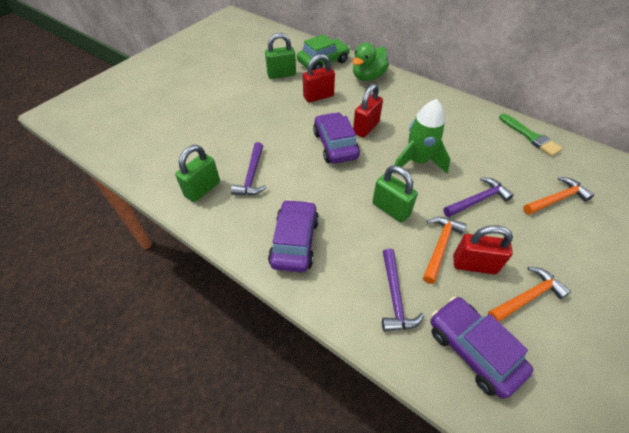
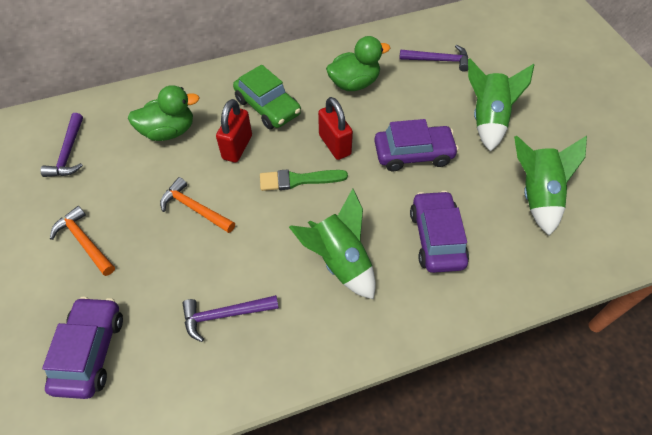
green duck: [352,43,389,81] = 1 -> [128,85,200,141] [326,36,390,91] = 2
green padlock: [175,145,220,202] [265,33,296,79] [372,166,418,223] = 3 -> none = 0
green rocket: [393,99,451,174] = 1 -> [289,188,376,299] [468,59,534,152] [514,136,587,236] = 3
orange hammer: [423,217,466,284] [488,267,571,322] [523,177,594,215] = 3 -> [50,206,115,276] [160,177,235,233] = 2
red padlock: [303,54,335,102] [353,84,383,138] [453,225,513,274] = 3 -> [216,99,252,163] [318,97,353,160] = 2

